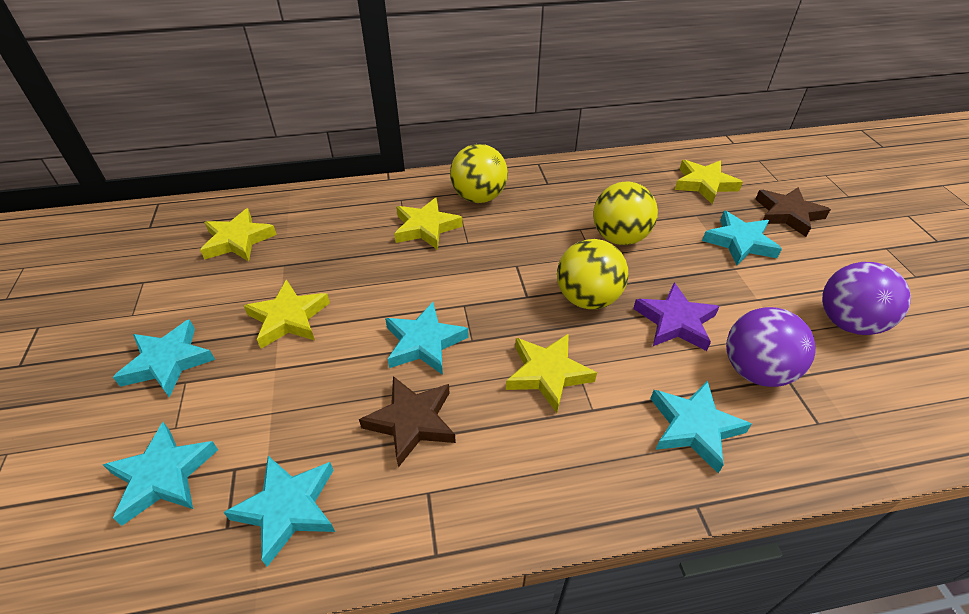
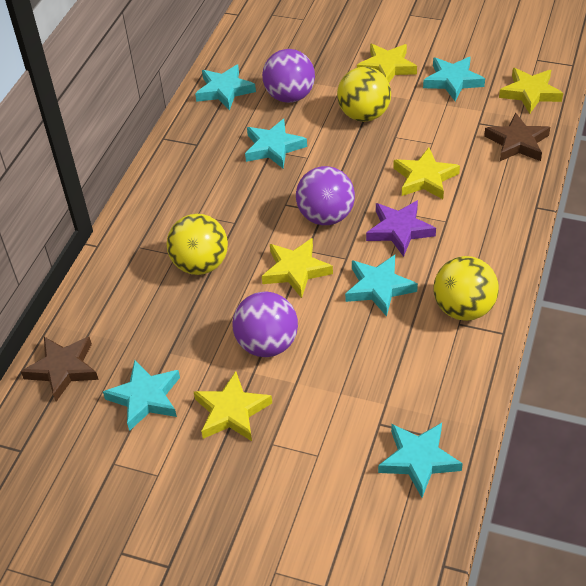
purple ball: [726,307,816,387] [822,262,911,335] = 2 -> [232,292,298,357] [262,49,315,103] [296,166,355,225] = 3

